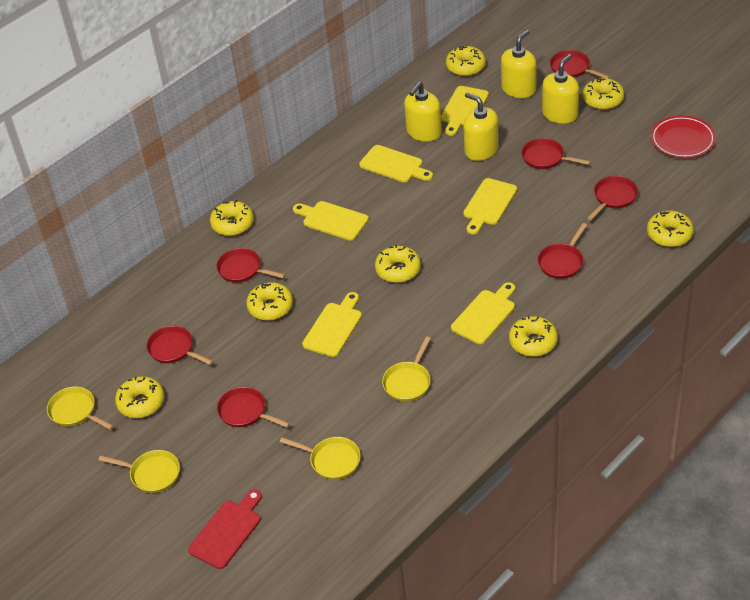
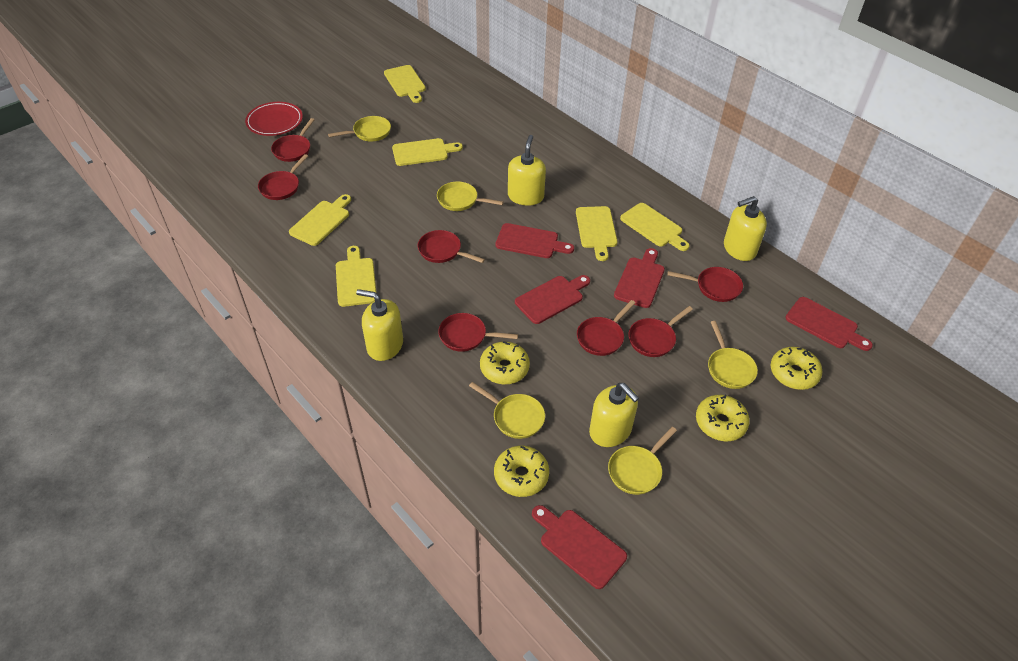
red cutting board: [188,489,262,569] = 1 -> [495,223,574,258] [515,275,590,324] [532,505,627,589] [614,248,665,308] [785,297,873,351] = 5
yellow donut: [115,376,164,418] [210,200,254,236] [246,282,293,321] [375,245,421,283] [446,46,486,76] [509,316,558,357] [583,78,624,110] [647,211,694,247] = 8 -> [480,341,530,385] [494,446,549,497] [696,395,750,441] [771,347,823,390] = 4
yellow pan: [47,386,114,430] [98,450,180,493] [280,437,361,480] [382,336,431,402] = 4 -> [328,116,391,142] [437,181,504,211] [469,382,545,439] [608,427,677,495] [708,321,758,389] = 5

